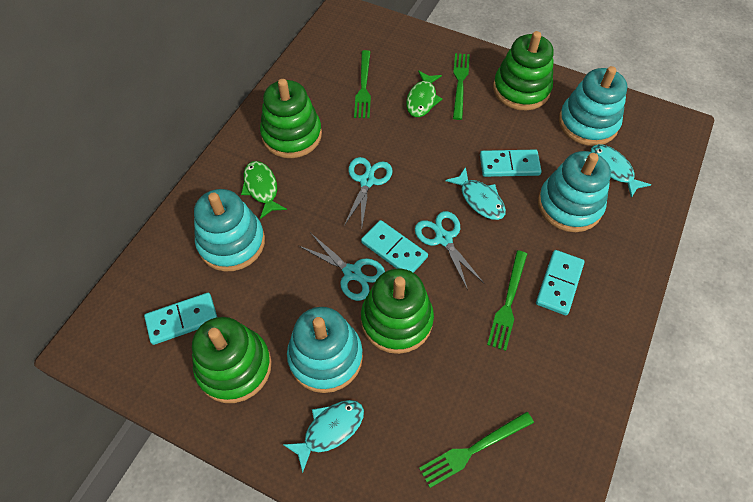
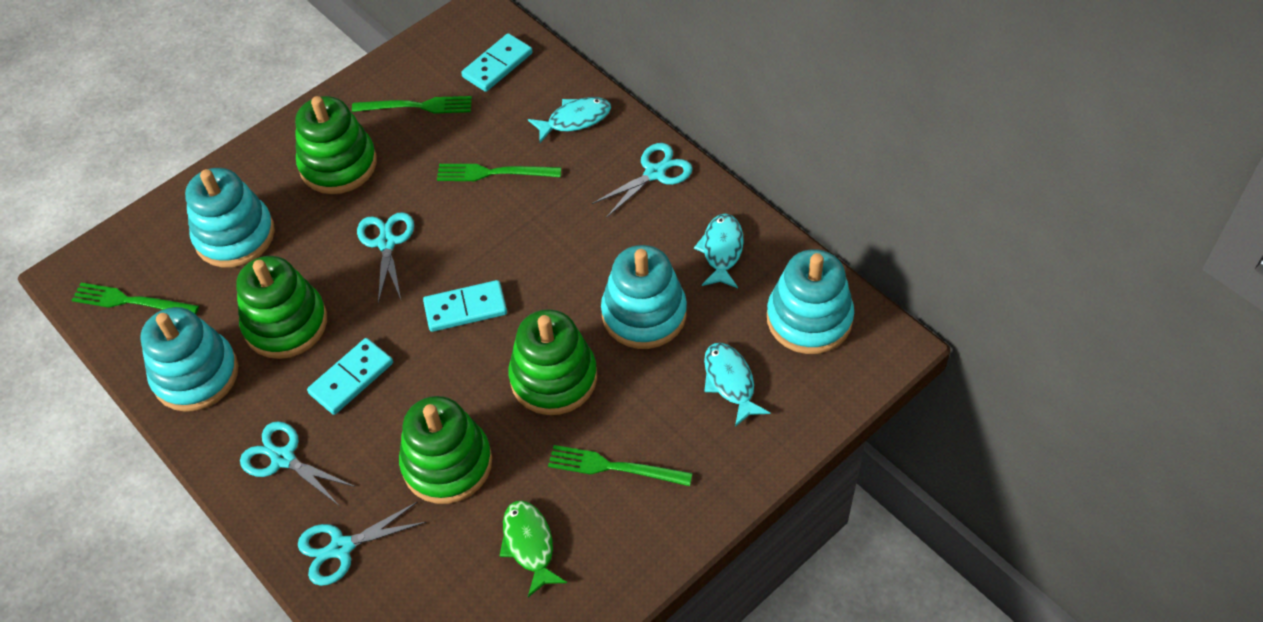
green fish: [241,161,287,219] [406,70,442,117] = 2 -> [500,500,567,597] = 1
turquoise domino: [144,293,217,345] [361,220,428,273] [480,150,542,177] [536,250,585,315] = 4 -> [307,338,393,415] [423,280,507,332] [461,33,533,92] = 3
turquoise scissors: [299,233,385,301] [344,157,393,226] [415,211,484,290] = 3 -> [240,421,355,505] [298,501,426,586] [357,212,414,304] [592,143,693,218] = 4

